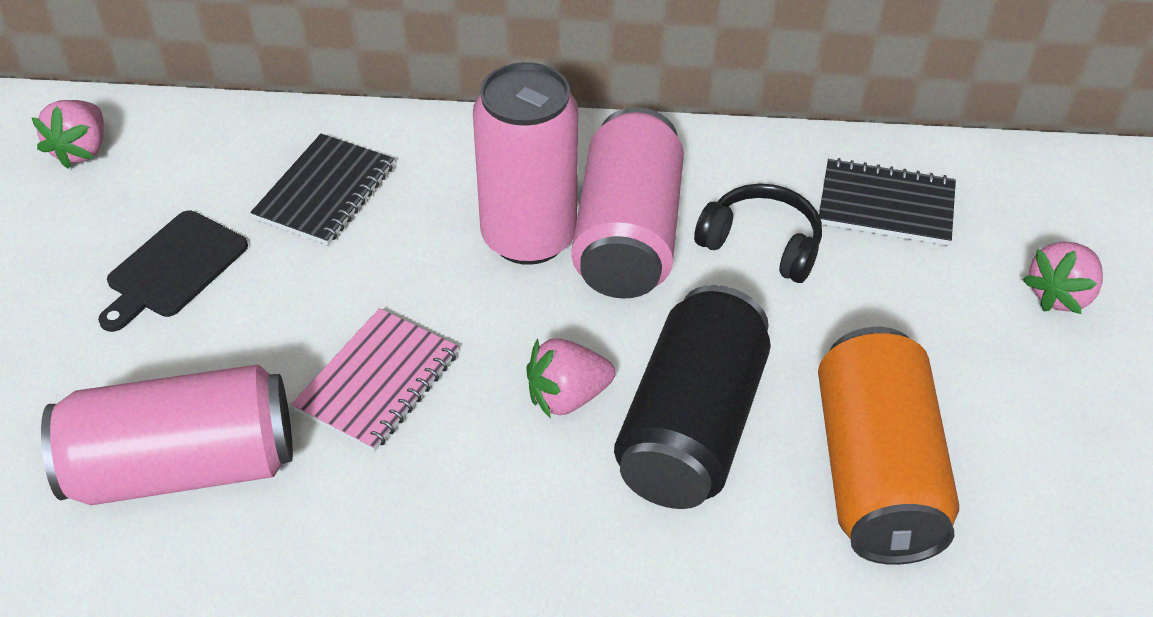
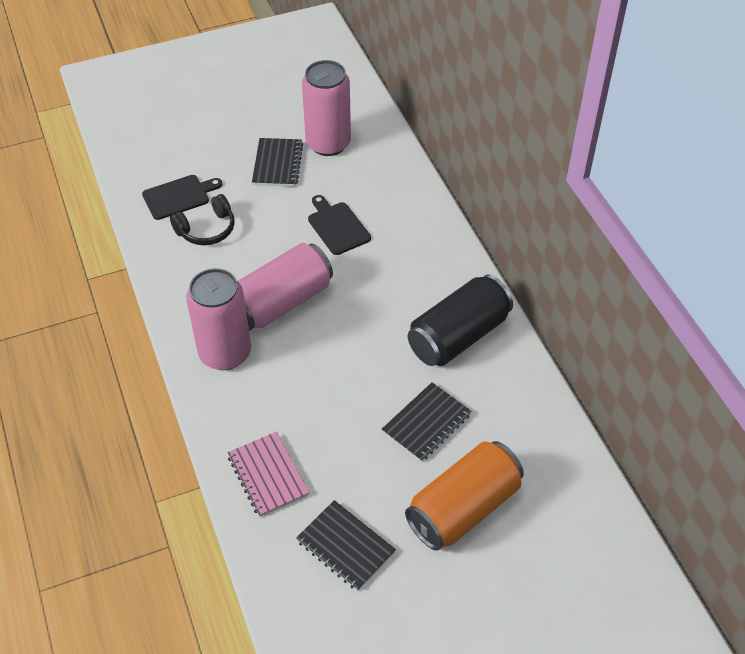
black cutting board: [98,211,248,332] = 1 -> [142,175,222,220] [308,195,371,255] = 2
black notebook: [250,134,394,245] [819,158,956,246] = 2 -> [252,138,303,187] [296,500,396,591] [382,382,472,462] = 3
pink strawberry: [31,100,104,169] [527,338,615,419] [1022,241,1103,314] = 3 -> none = 0

